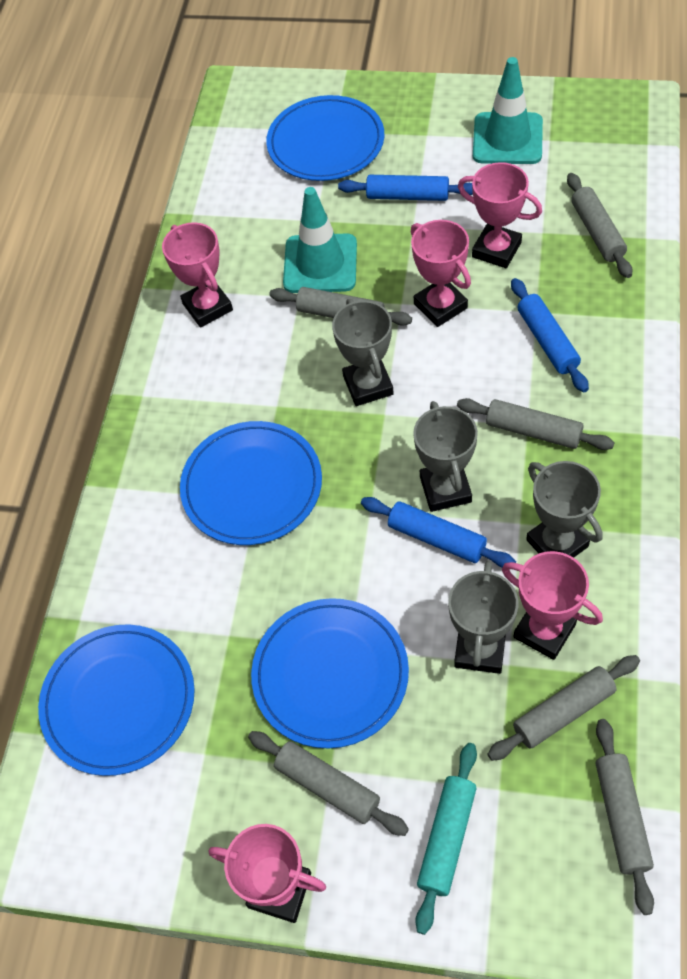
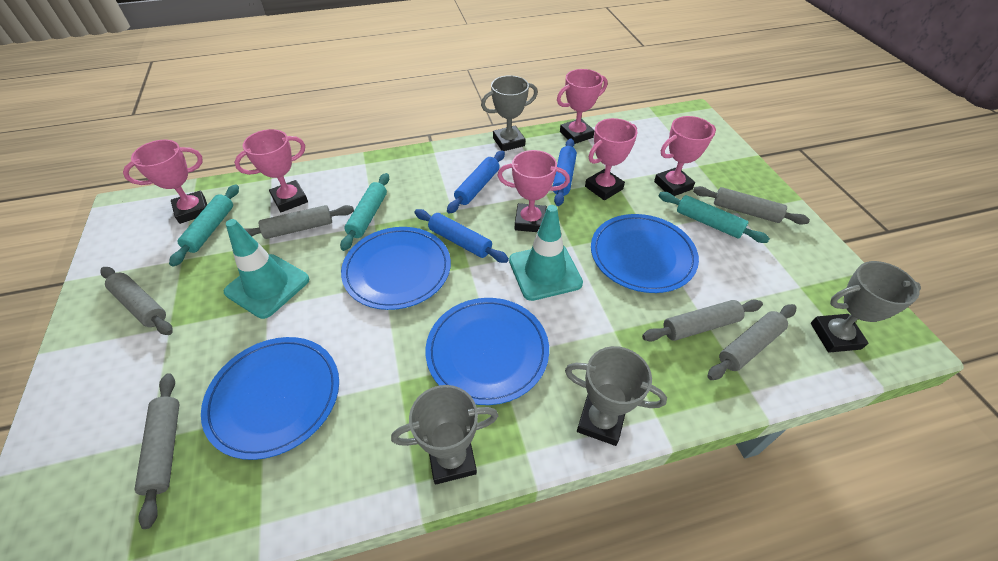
pink trophy: [162,222,233,328] [209,824,326,923] [411,220,471,327] [458,162,542,268] [502,551,603,660] = 5 -> [123,140,207,224] [234,129,308,212] [497,150,570,232] [557,69,607,144] [585,118,637,200] [654,116,716,196] = 6
turquoise rolling pin: [415,743,477,935] = 1 -> [169,185,239,267] [340,173,389,251] [659,192,770,243] = 3

